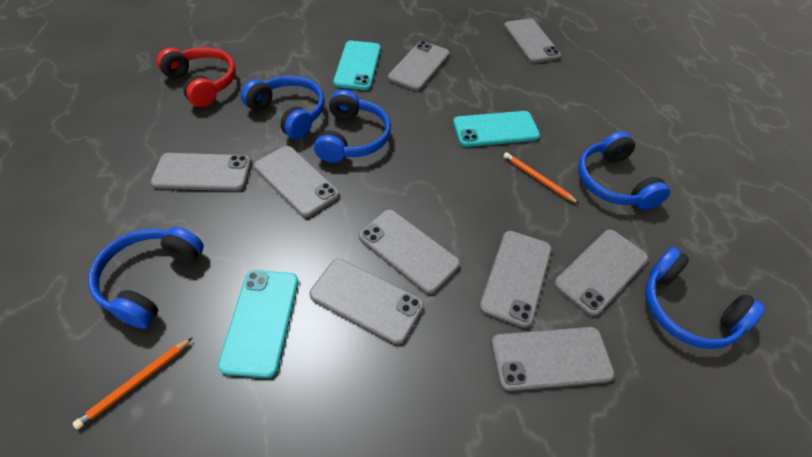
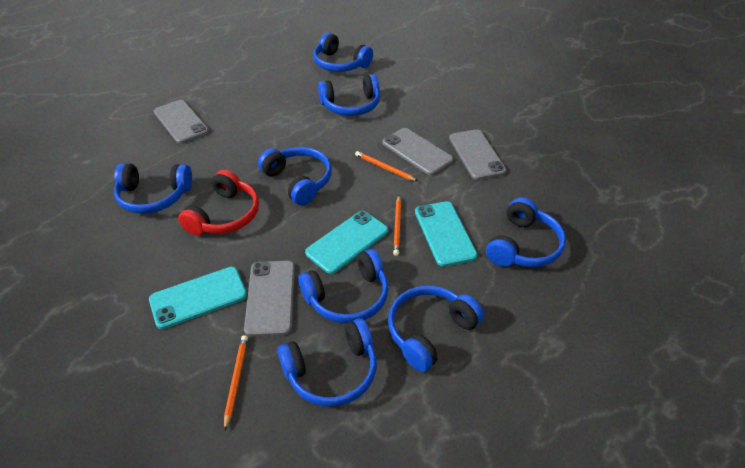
blue headphones: [88,227,204,328] [241,75,325,139] [314,89,391,163] [578,131,670,210] [645,247,765,349] = 5 -> [114,163,192,214] [258,147,332,205] [277,318,377,407] [298,249,389,323] [313,33,373,72] [318,74,380,116] [388,285,484,372] [486,197,566,267] = 8
grey phone: [150,153,251,191] [254,146,340,218] [310,259,424,345] [359,210,460,294] [388,41,450,91] [479,231,552,328] [491,327,615,391] [504,19,561,63] [554,229,648,316] = 9 -> [154,100,209,144] [244,261,295,337] [382,128,454,175] [449,129,506,180] = 4
orange pencil: [73,337,193,429] [503,152,579,204] = 2 -> [224,335,248,430] [355,151,418,181] [393,196,401,256] = 3

